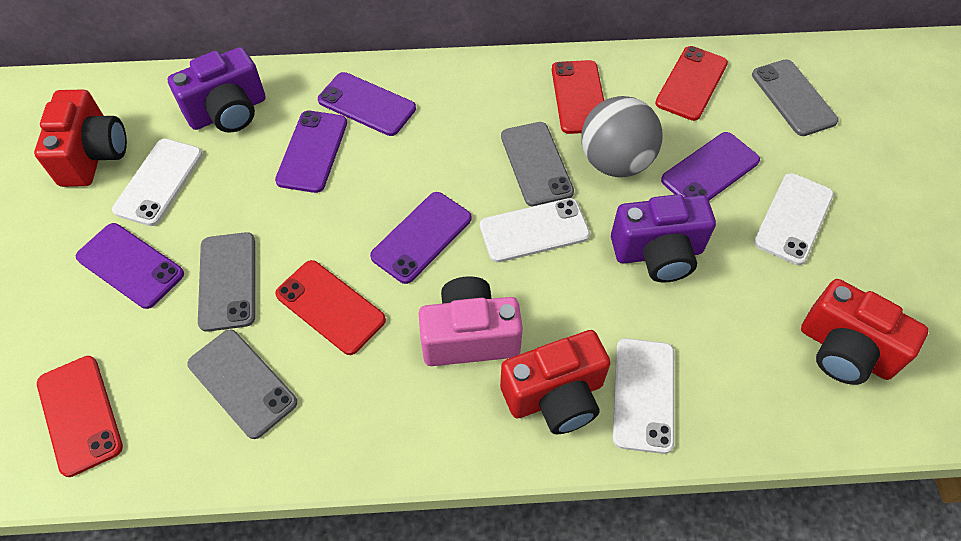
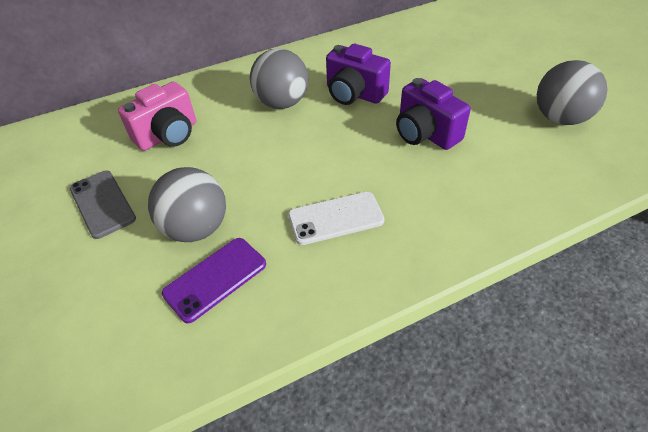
grey ball: [581,96,663,177] = 1 -> [148,167,226,242] [250,48,308,109] [537,60,608,125] = 3
grey phone: [187,329,297,439] [198,232,255,332] [501,122,574,207] [752,59,839,136] = 4 -> [70,171,136,239] = 1
purple phone: [76,223,184,309] [275,111,347,193] [318,72,416,136] [370,192,472,284] [661,132,760,200] = 5 -> [162,238,266,323] = 1
red camera: [34,90,127,187] [500,330,611,434] [801,279,929,385] = 3 -> none = 0
red phone: [37,356,123,477] [275,260,386,355] [552,60,604,134] [655,46,728,121] = 4 -> none = 0
white phone: [112,139,203,226] [480,198,590,262] [613,338,674,454] [754,173,834,265] = 4 -> [288,192,384,245] = 1

